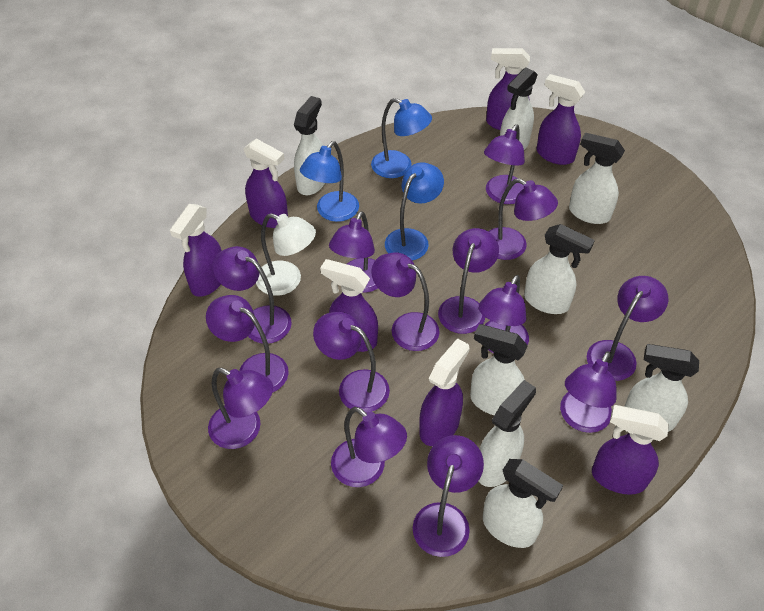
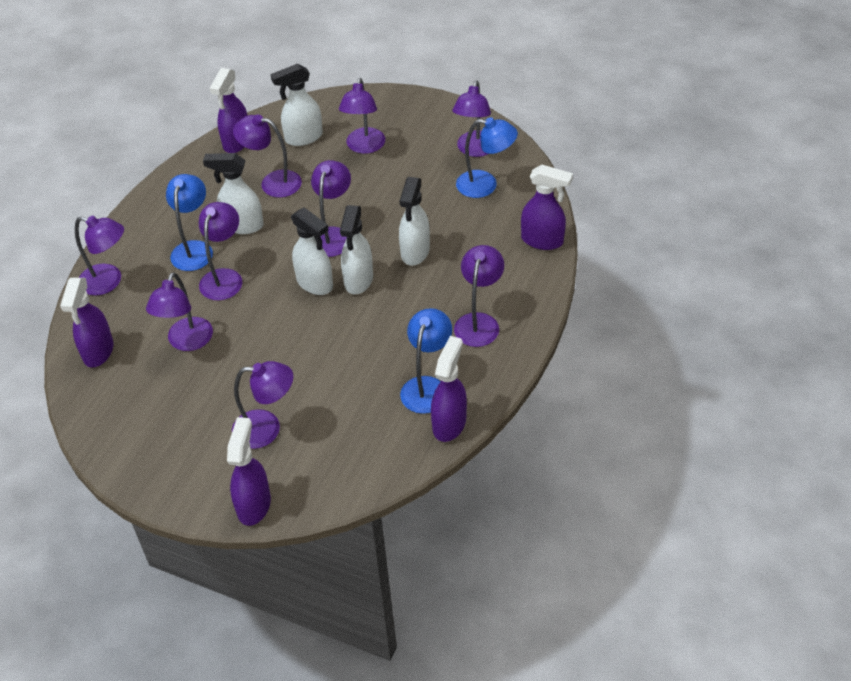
purple lamp: [206,295,289,393] [208,368,273,449] [213,246,292,344] [313,312,390,413] [329,211,378,293] [331,407,407,487] [371,252,439,351] [413,435,484,557] [438,228,499,334] [478,275,529,353] [484,124,525,204] [488,178,558,260] [560,351,617,433] [587,276,668,381] = 14 -> [75,216,124,296] [146,272,213,351] [199,202,242,301] [232,361,293,449] [233,114,302,198] [311,160,351,257] [339,78,385,154] [452,81,491,157] [454,245,504,347] = 9
purple spray bottle: [170,204,222,297] [243,139,288,228] [320,259,378,352] [419,338,470,446] [486,48,530,130] [537,74,585,165] [592,405,669,495] = 7 -> [60,277,113,368] [210,68,248,153] [227,417,271,526] [431,336,467,442] [521,165,573,250] = 5
white lamp: [256,213,316,296] = 1 -> none = 0
white spray bottle: [294,96,325,195] [470,324,528,415] [478,380,536,487] [483,459,563,548] [500,68,538,150] [524,224,595,314] [569,133,625,224] [624,344,699,432] = 8 -> [203,153,264,234] [270,64,323,146] [291,207,333,295] [340,205,373,294] [399,177,430,266] = 5

